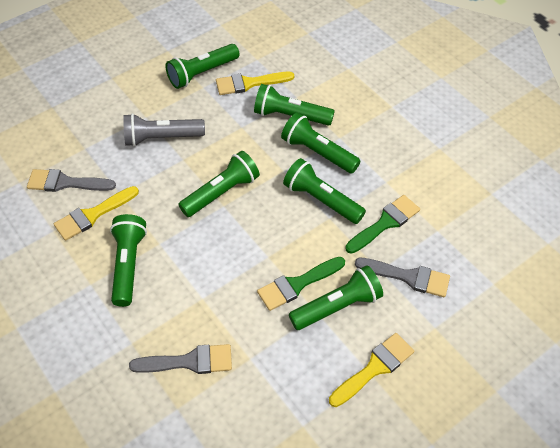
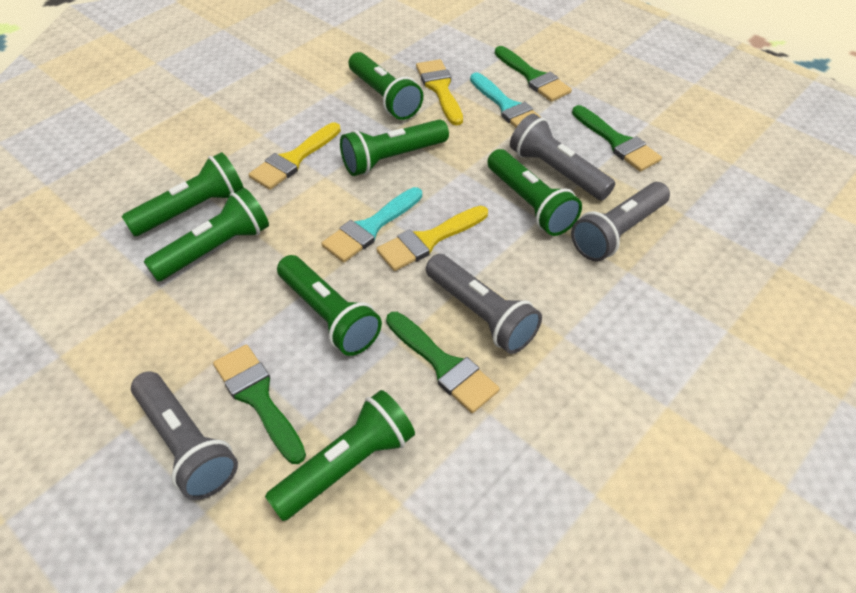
green brush: [257,257,345,311] [345,195,420,254] = 2 -> [213,344,306,464] [386,312,500,413] [495,46,572,102] [572,105,662,172] = 4
grey brush: [27,169,116,192] [129,344,232,374] [355,258,450,297] = 3 -> none = 0
grey flashlight: [123,113,205,147] = 1 -> [131,371,238,500] [426,254,542,354] [510,114,615,200] [571,182,670,261] = 4
turquoise brush: none = 0 -> [322,187,422,262] [470,72,542,128] = 2

